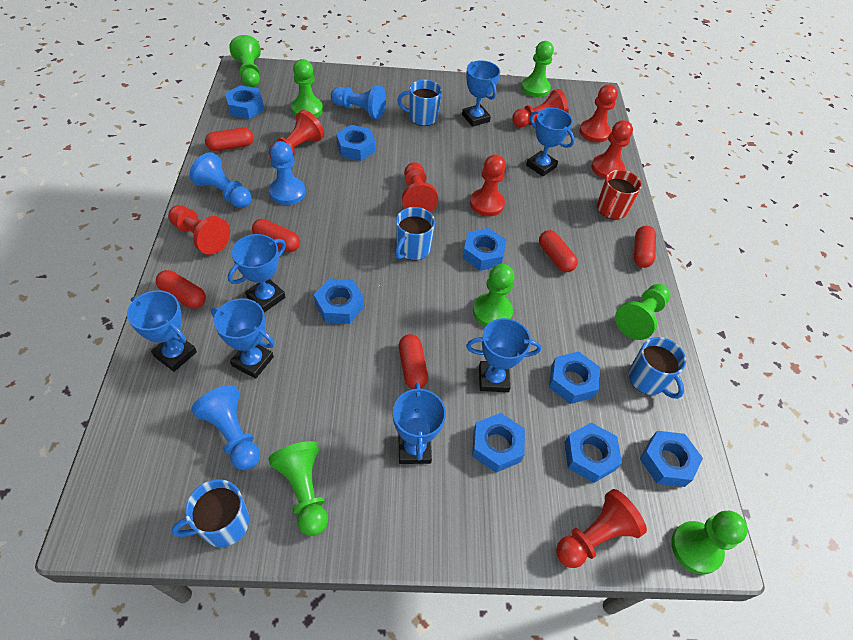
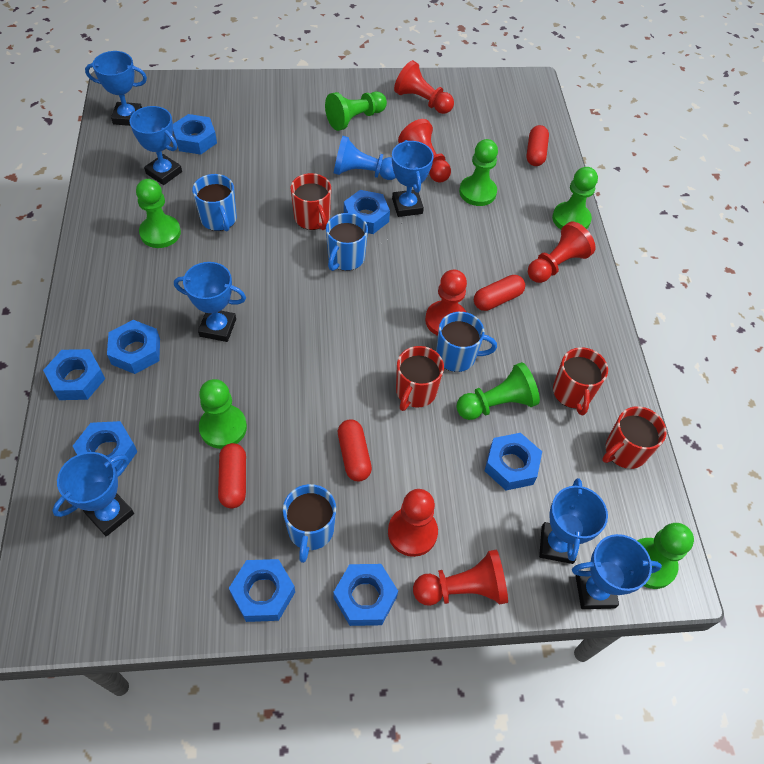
blue pawn: [189,152,252,208] [191,385,260,470] [269,141,305,205] [331,85,386,119] = 4 -> [334,136,396,180] = 1
red capsule: [156,270,206,308] [205,128,254,151] [252,219,300,252] [399,334,428,389] [539,230,578,272] [634,226,656,268] = 6 -> [218,443,246,508] [338,419,372,481] [474,275,525,311] [526,125,549,166] = 4
red mug: [597,170,642,219] = 1 -> [290,173,331,230] [396,346,444,411] [553,347,608,415] [602,406,666,469] = 4
red pawn: [168,205,230,255] [269,110,324,158] [402,162,438,212] [470,154,506,216] [512,89,569,127] [556,489,647,568] [579,84,618,142] [591,120,633,179] = 8 -> [388,489,438,557] [394,60,454,114] [398,119,451,183] [413,550,508,606] [425,269,467,336] [528,222,595,283] = 6

